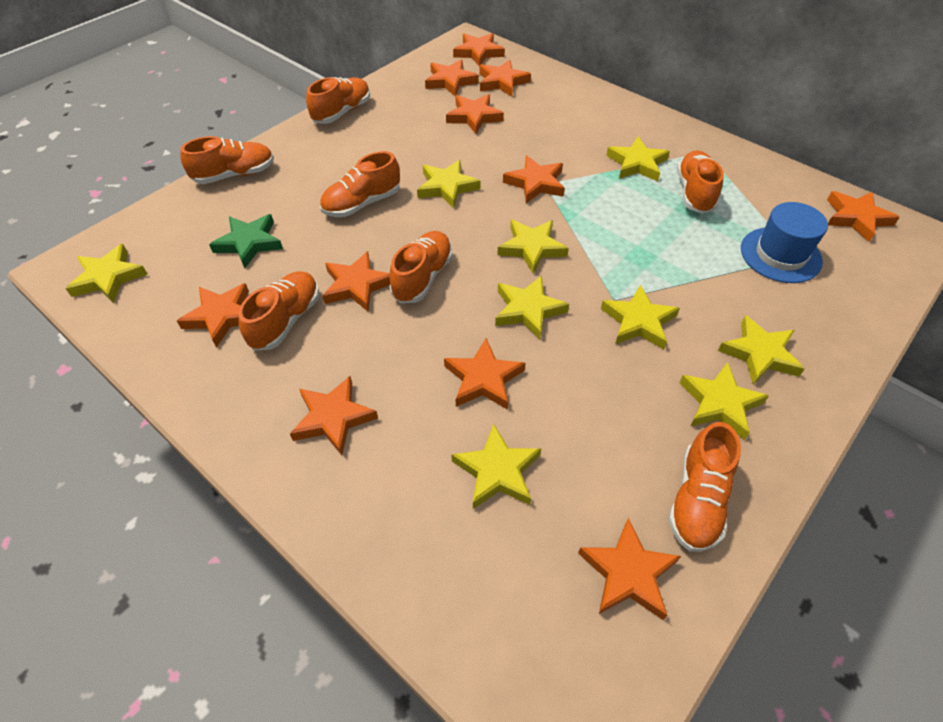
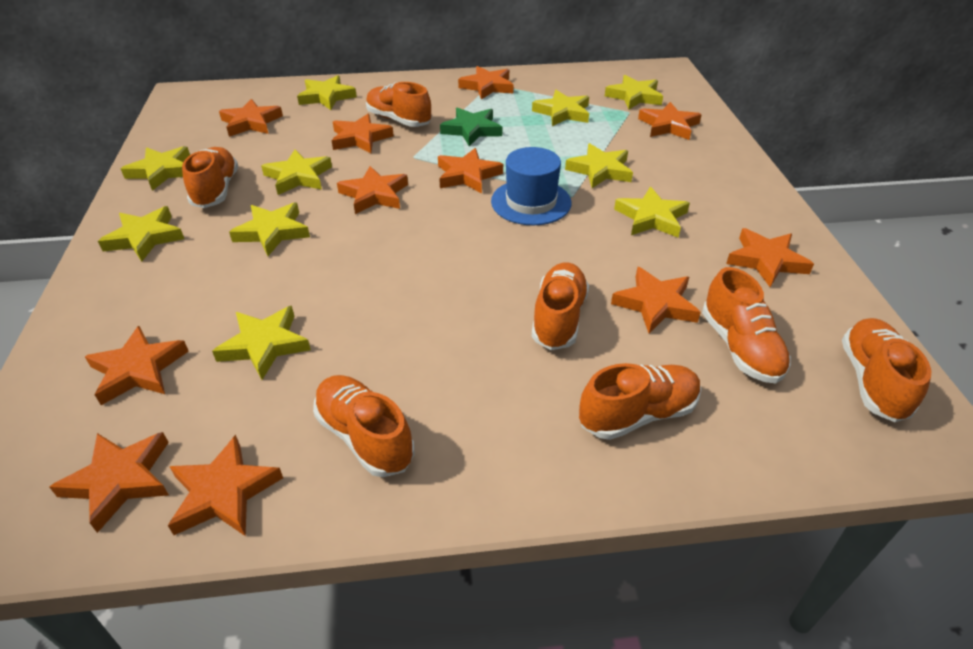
yellow star: [66,244,147,303] [417,160,480,208] [451,423,541,509] [495,276,569,339] [497,220,569,274] [601,284,680,349] [606,136,670,181] [679,362,769,440] [718,315,805,385] = 9 -> [98,206,184,262] [121,146,190,191] [212,306,311,380] [229,202,310,256] [261,150,332,195] [297,75,357,110] [532,90,589,126] [565,143,633,188] [605,75,663,110] [614,187,690,238] = 10

